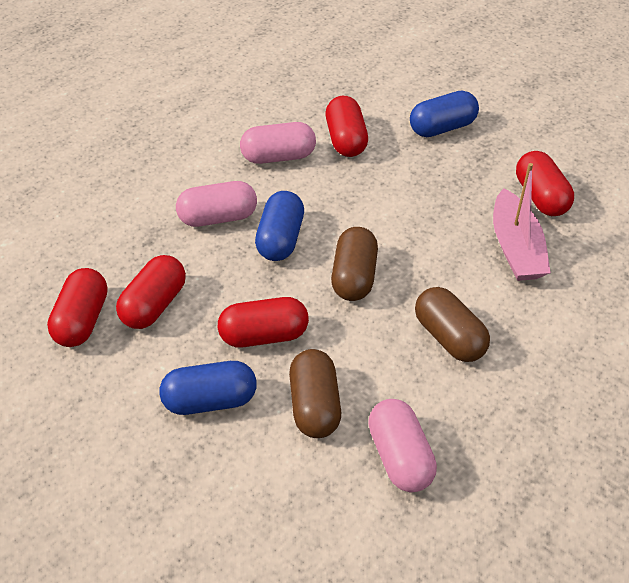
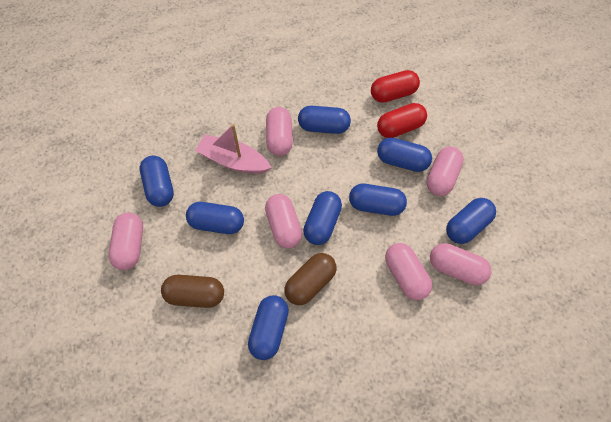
blue capsule: [159,361,257,415] [255,191,304,261] [410,91,479,137] = 3 -> [139,156,174,207] [186,202,244,234] [248,295,289,360] [298,106,351,134] [303,191,342,245] [349,184,407,216] [377,138,432,172] [446,198,496,244] = 8
brown capsule: [289,349,341,438] [331,227,378,301] [415,287,490,362] = 3 -> [161,275,224,308] [284,253,337,305] = 2
pink capsule: [176,181,257,227] [240,122,316,164] [368,399,437,492] = 3 -> [109,213,143,270] [265,194,302,248] [266,107,293,156] [385,243,432,300] [427,146,464,196] [430,243,491,285] = 6
red capsule: [47,268,108,347] [116,255,186,329] [218,297,309,348] [326,96,368,157] [516,151,574,216] = 5 -> [371,70,420,103] [377,103,427,138] = 2

